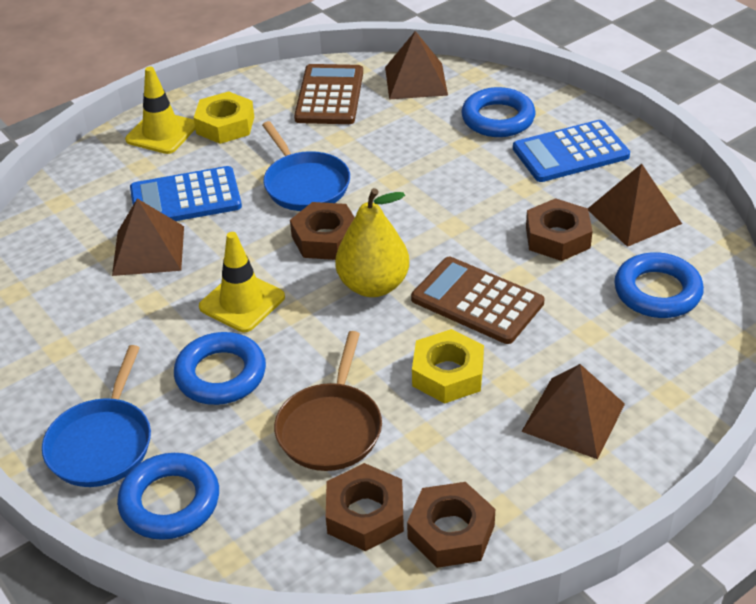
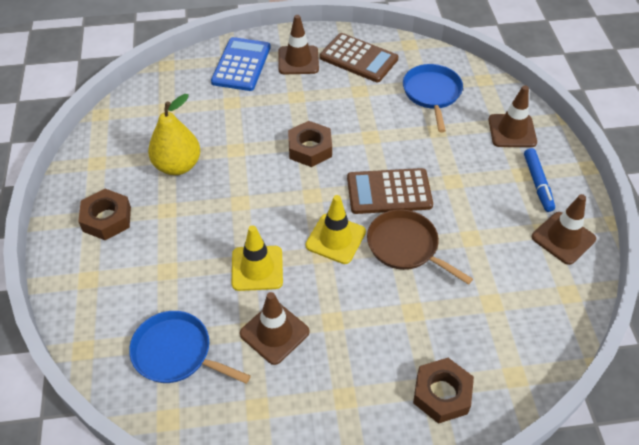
blue calculator: [130,166,242,221] [513,120,630,182] = 2 -> [211,37,271,91] = 1
blue marker: none = 0 -> [524,148,555,212] = 1
blue ring: [117,453,219,540] [174,332,266,405] [461,87,536,137] [614,252,704,318] = 4 -> none = 0
brown nut: [290,202,355,260] [326,463,404,551] [407,482,495,568] [526,198,592,261] = 4 -> [78,189,131,240] [288,121,332,167] [413,358,474,424] = 3
brown pyramid: [112,199,184,276] [385,31,448,99] [521,364,625,459] [588,164,682,247] = 4 -> none = 0
brown traffic cone: none = 0 -> [240,292,309,365] [279,15,319,74] [489,85,537,147] [532,194,596,265] = 4
yellow nut: [194,91,254,144] [412,329,484,404] = 2 -> none = 0

